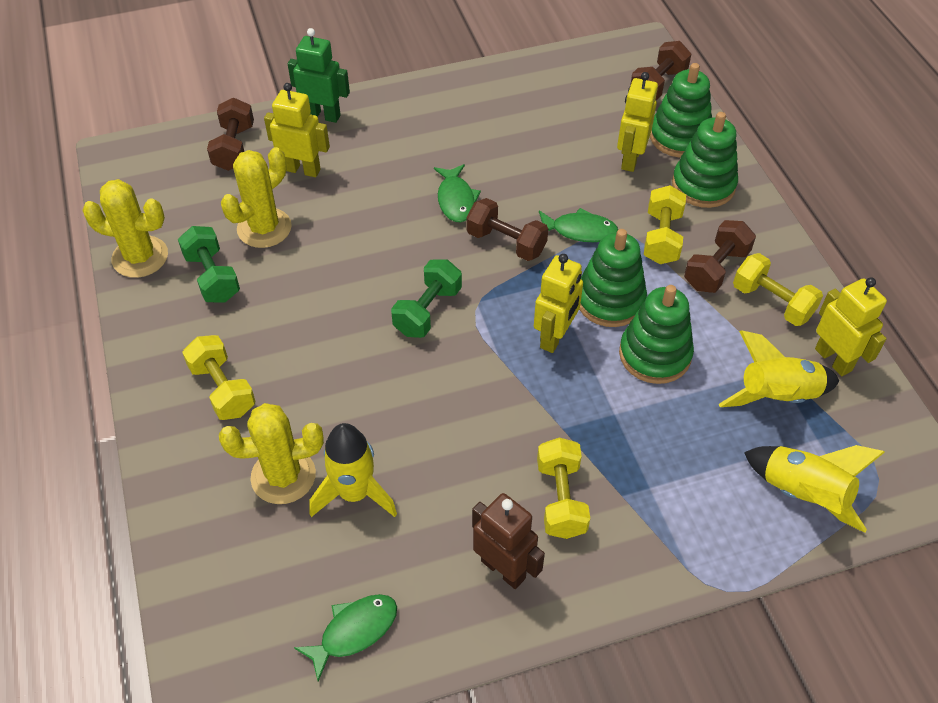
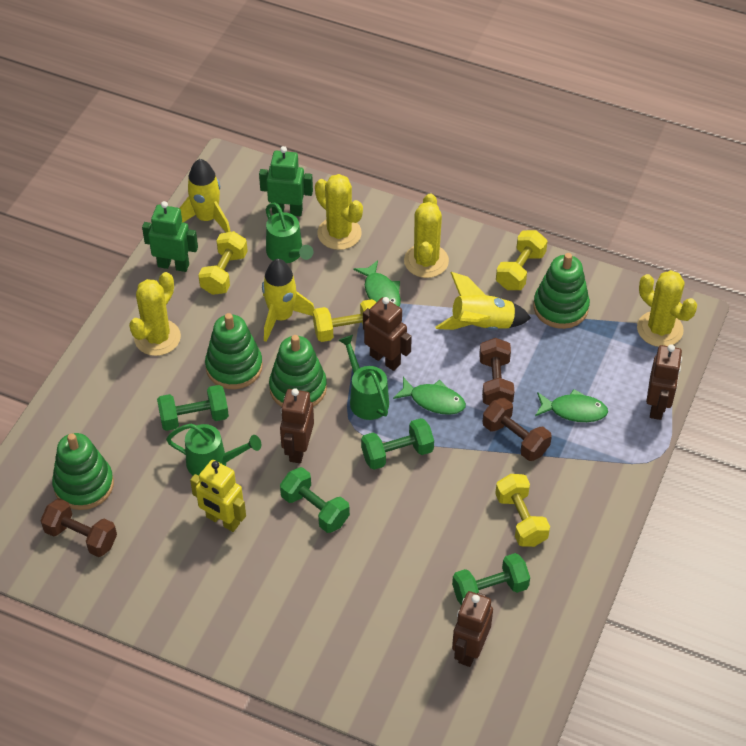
brown dumbbell: [207,98,254,171] [466,198,548,261] [630,41,691,100] [684,220,756,293] = 4 -> [40,498,117,557] [479,338,514,405] [483,397,552,461] = 3
brown robot: [472,493,545,589] = 1 -> [280,388,314,463] [363,297,412,371] [452,591,493,667] [646,344,682,420] = 4
green dumbbell: [178,226,240,302] [391,259,462,338] = 2 -> [157,385,229,431] [280,467,350,533] [361,418,434,470] [452,553,530,605] = 4
green robot: [288,28,350,123] = 1 -> [142,201,198,272] [259,146,313,216] = 2
green watering can: none = 0 -> [166,424,261,476] [266,203,313,263] [338,335,389,420] = 3
yellow cactus: [82,179,168,278] [219,403,324,504] [221,147,292,248] = 3 -> [129,272,181,356] [315,174,363,250] [404,193,449,278] [637,270,697,347] = 4
yellow robot: [264,83,330,177] [534,254,583,353] [617,72,658,172] [815,277,887,376] = 4 -> [190,460,246,532] = 1

